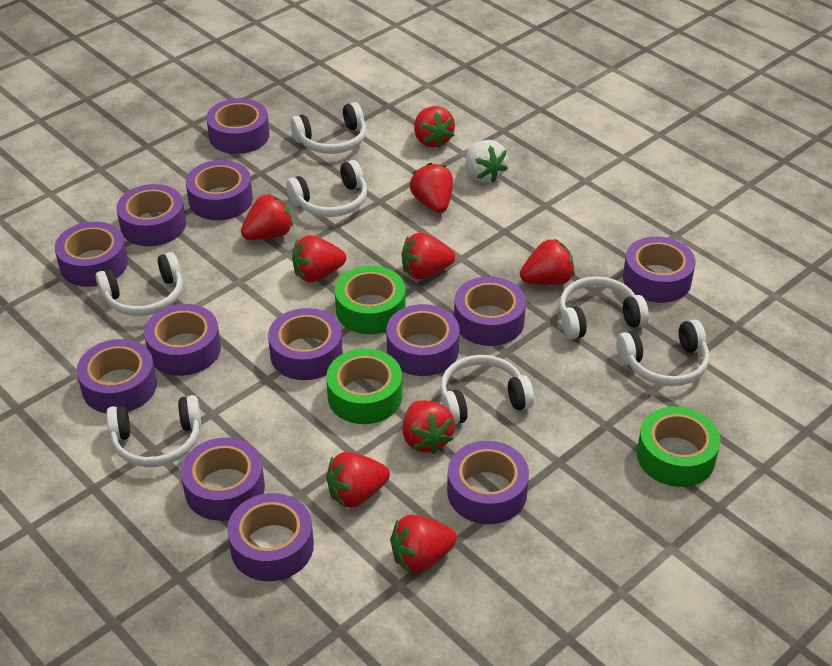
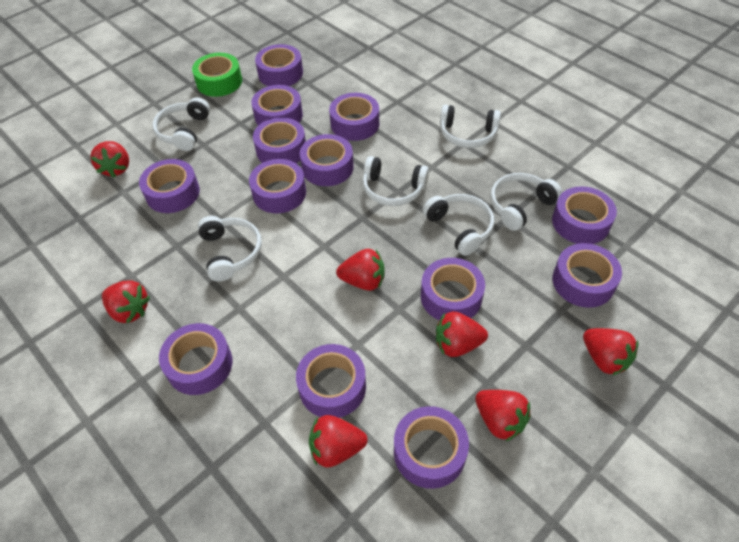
green tape: [326,349,402,424] [335,266,406,334] [637,406,721,487] = 3 -> [192,53,242,97] = 1
red strawberry: [241,194,293,240] [292,235,346,283] [326,452,390,508] [390,515,457,573] [402,232,455,280] [402,400,455,454] [410,163,453,213] [414,106,455,148] [520,239,575,285] = 9 -> [90,141,129,178] [102,280,150,323] [309,415,368,467] [336,249,385,291] [436,311,488,357] [475,390,531,441] [583,328,638,375] = 7
white headphones: [96,252,183,316] [106,395,201,467] [286,160,367,217] [290,102,366,154] [440,355,534,425] [559,276,649,339] [617,319,709,386] = 7 -> [152,97,210,151] [197,216,262,282] [363,156,429,206] [423,194,494,256] [440,105,501,148] [490,173,562,231] = 6
white strawberry: [466,140,508,183] = 1 -> none = 0

